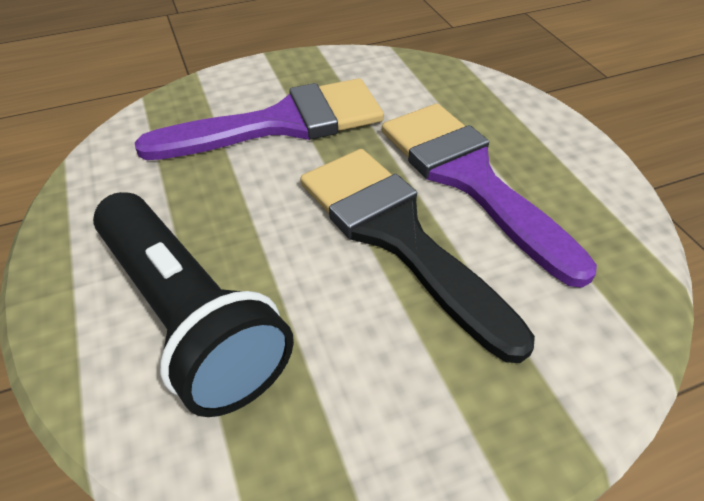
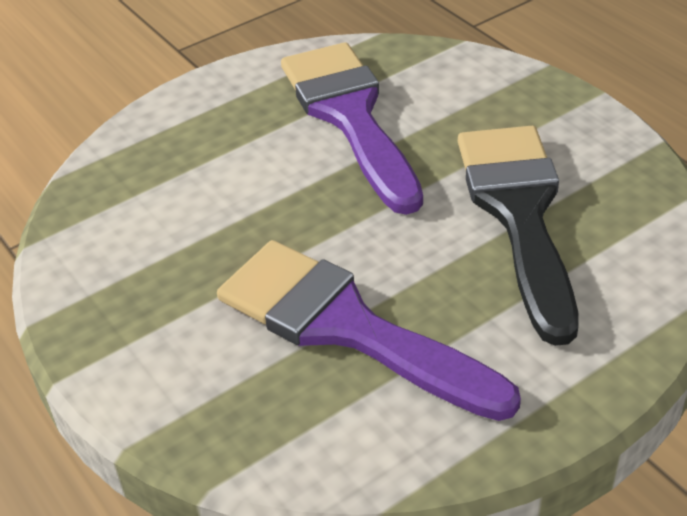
black flashlight: [93,192,294,417] = 1 -> none = 0

